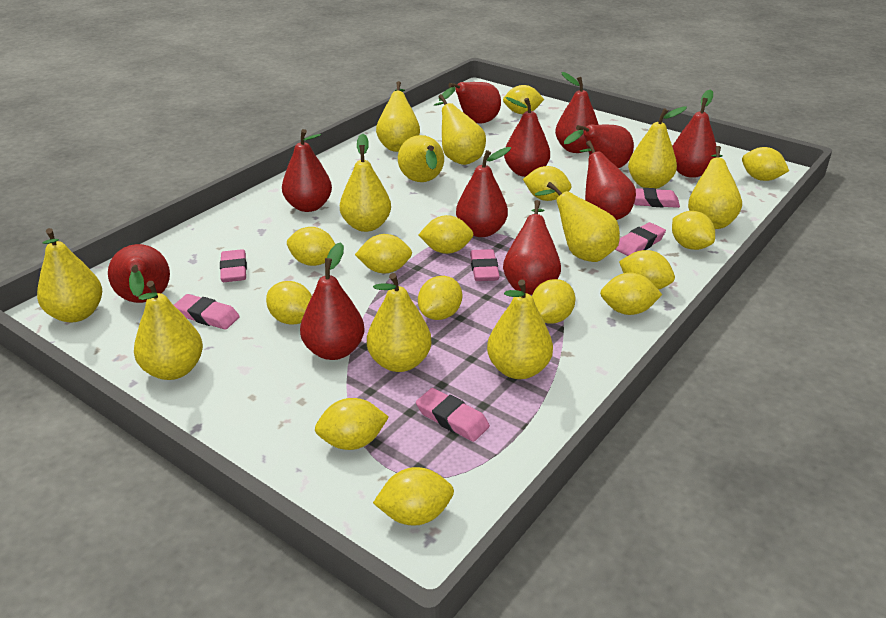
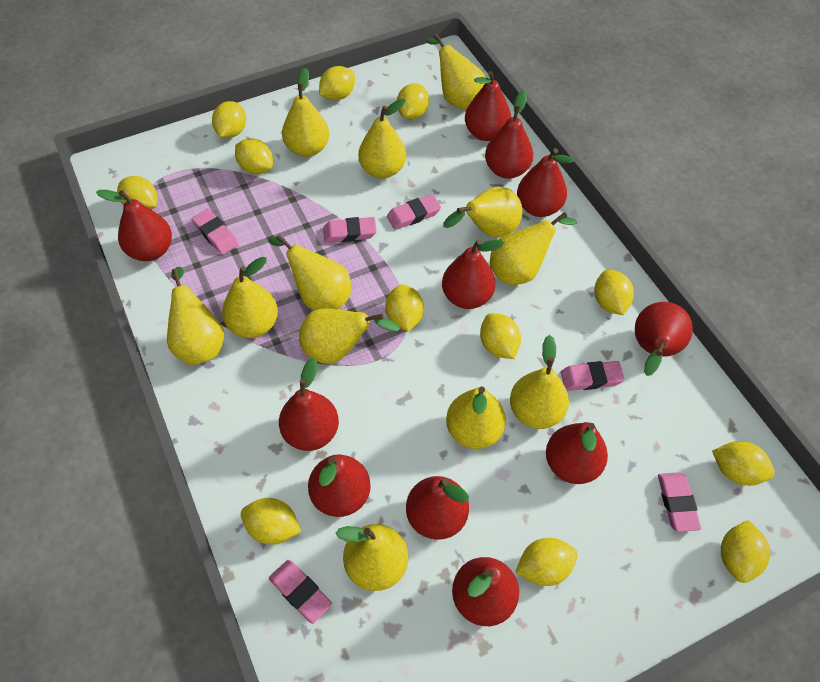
yellow lemon: [266,281,312,325] [287,227,335,266] [315,398,389,450] [355,234,412,273] [373,467,454,526] [418,276,462,320] [419,215,474,254] [503,85,544,114] [523,166,571,201] [532,279,575,324] [600,273,662,315] [619,250,675,290] [672,211,715,250] [742,147,789,181] = 14 -> [117,176,157,210] [212,101,246,138] [235,138,273,174] [241,498,301,544] [319,66,355,100] [385,284,424,331] [397,83,429,119] [480,313,521,359] [515,538,578,586] [594,270,634,315] [712,441,775,486] [721,520,770,583] = 12
yellow pear: [37,228,102,322] [134,281,203,380] [340,134,391,232] [367,273,432,372] [376,81,420,152] [398,135,444,182] [434,94,486,165] [487,280,553,379] [535,182,620,262] [628,106,687,189] [688,146,742,229] = 11 -> [167,267,224,365] [222,257,278,338] [269,234,351,310] [282,68,329,157] [299,309,400,364] [336,524,408,591] [358,99,406,178] [426,34,486,110] [443,187,522,238] [446,386,506,449] [490,212,577,285] [510,335,569,429] = 12

